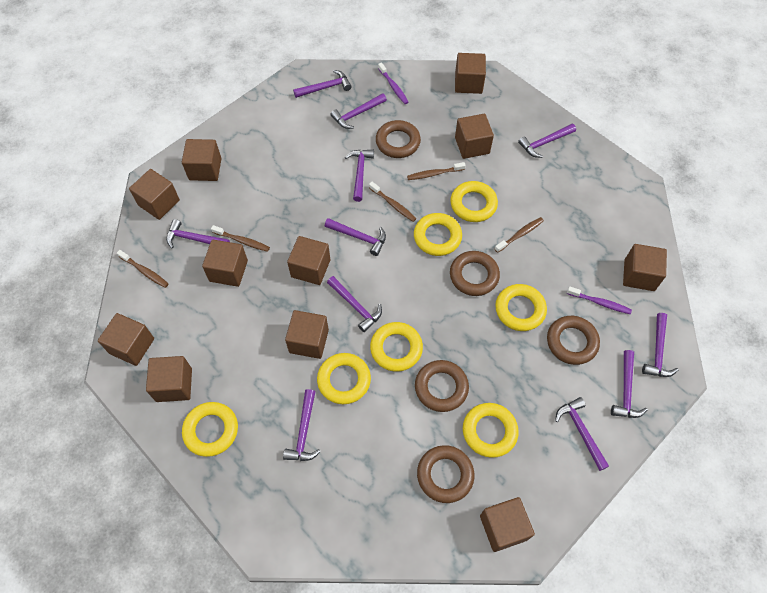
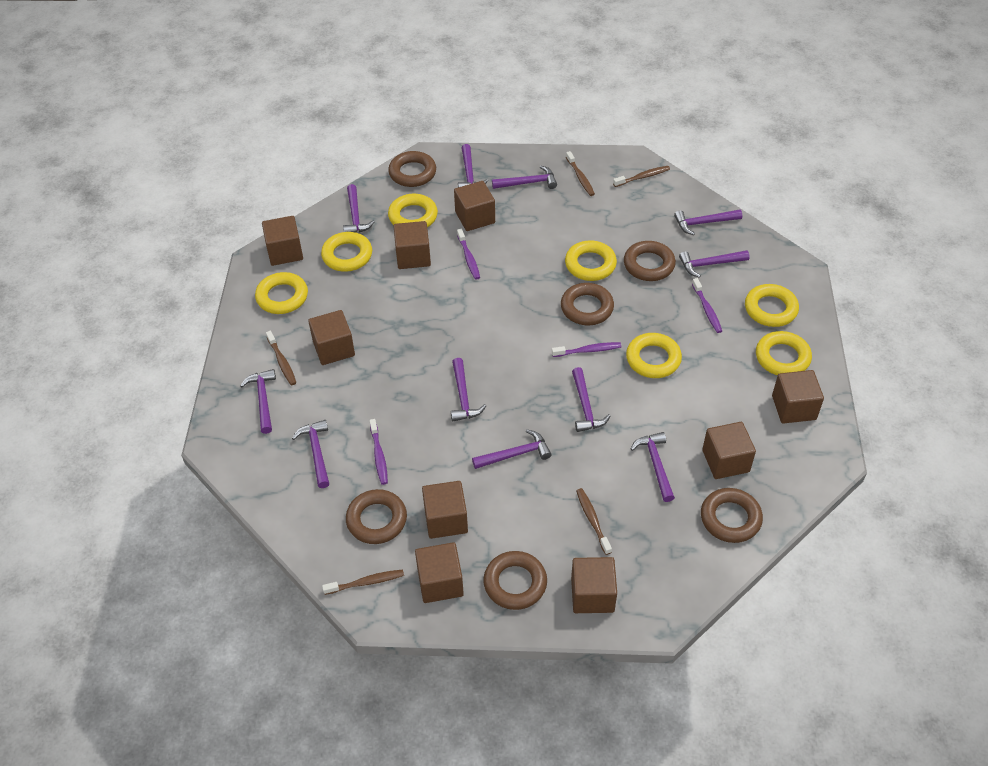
brown cube: [98,313,154,366] [129,169,180,220] [146,356,192,402] [182,139,222,181] [202,240,248,287] [285,310,329,359] [287,236,330,285] [455,53,486,94] [455,114,494,159] [480,497,535,552] [623,244,667,291] = 11 -> [262,216,303,266] [308,310,355,365] [394,221,431,269] [415,542,464,603] [422,481,468,539] [454,181,495,231] [571,557,617,613] [702,422,756,479] [772,370,824,424] = 9
brown ring: [376,120,421,158] [415,360,469,412] [417,445,475,503] [450,251,500,296] [547,316,600,365] = 5 -> [346,489,407,544] [388,151,436,187] [483,551,547,610] [561,283,614,325] [624,241,676,281] [701,488,763,543] = 6
purple toothbrush: [378,62,409,104] [567,286,632,314] = 2 -> [370,419,388,485] [457,229,480,280] [552,342,621,357] [692,278,722,333] = 4

